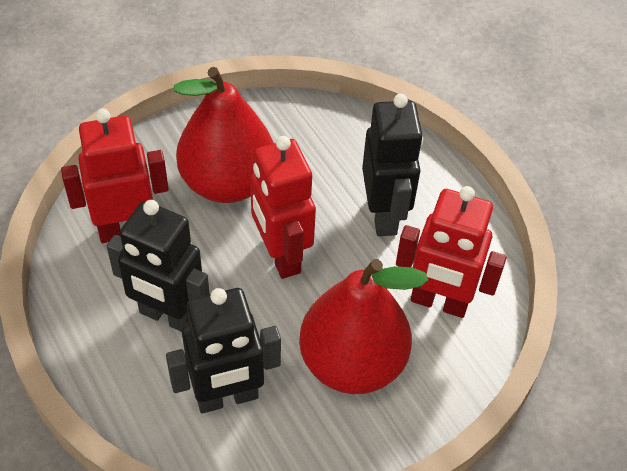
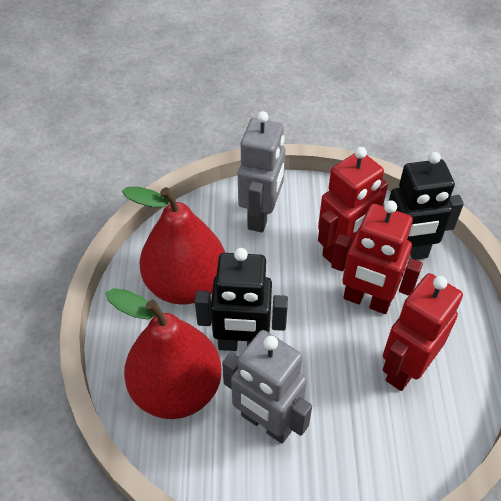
black robot: [107,200,210,332] [166,288,281,413] [362,94,423,236] = 3 -> [195,248,288,351] [381,152,464,260] = 2
grey robot: none = 0 -> [222,330,312,444] [238,111,285,232] = 2

